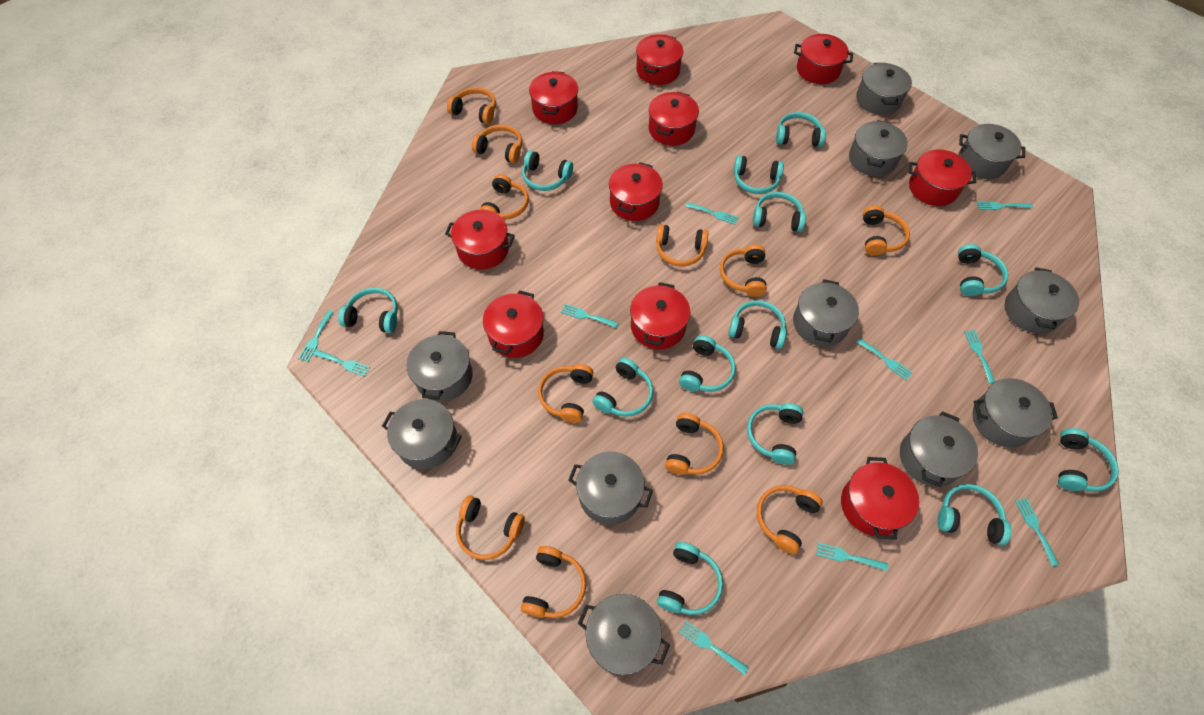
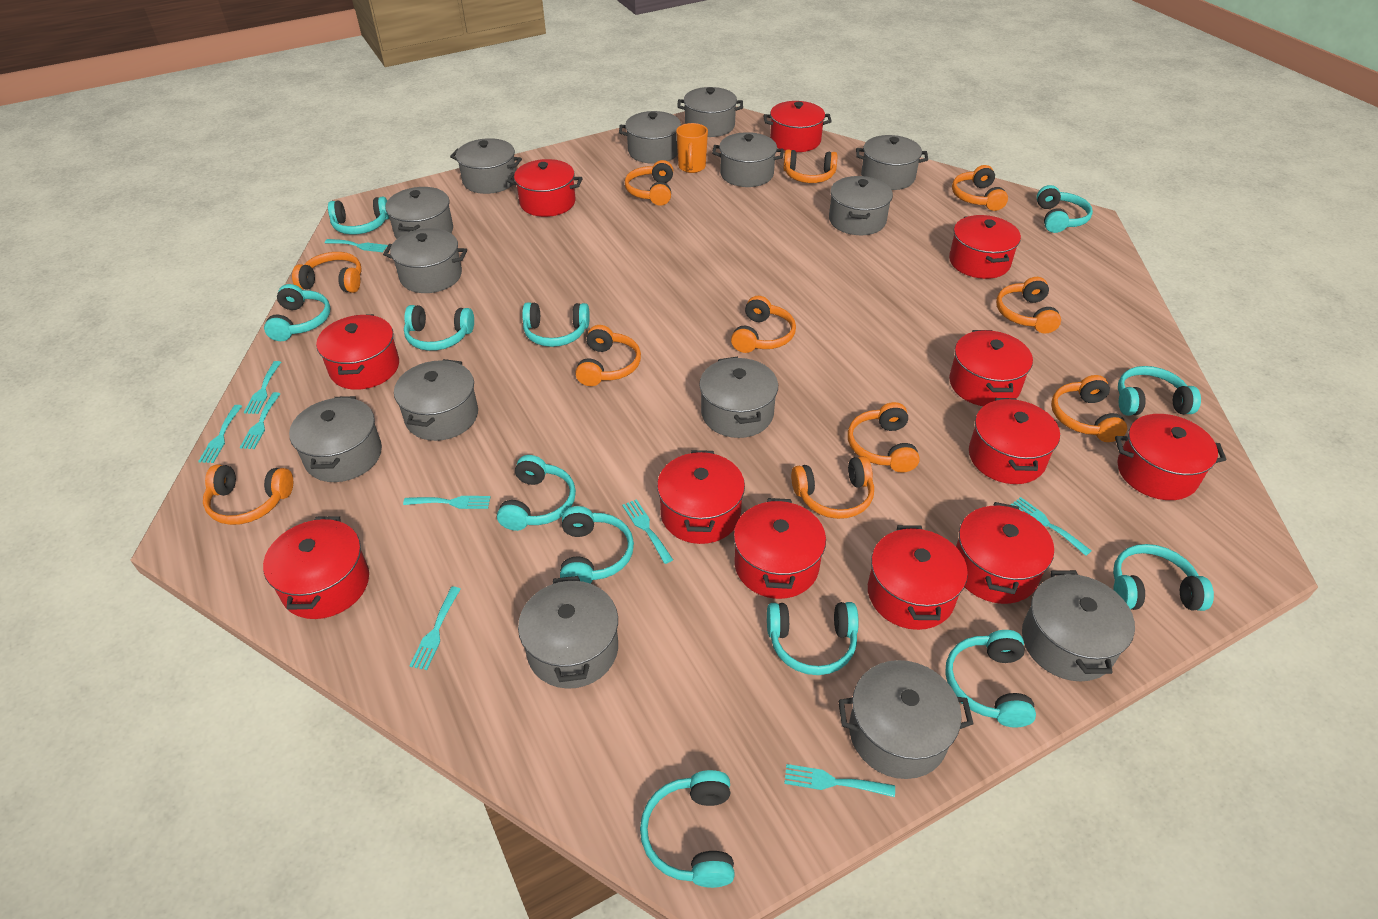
grey pot: [382,399,462,469] [406,331,473,402] [568,451,653,525] [578,594,670,676] [793,279,859,346] [849,120,908,176] [856,63,912,115] [900,411,978,487] [959,124,1025,179] [972,378,1058,447] [1005,267,1079,334] = 11 -> [289,396,382,482] [383,228,467,293] [385,187,453,239] [394,359,478,441] [450,138,522,194] [518,576,618,689] [619,111,681,164] [677,87,743,137] [699,357,778,438] [712,132,784,187] [829,176,893,235] [838,660,974,779] [856,135,928,190] [1022,570,1135,681] = 14
orange mug: none = 0 -> [676,123,708,173] = 1
red pot: [445,210,515,270] [483,290,544,358] [529,71,578,124] [609,162,663,221] [630,282,690,350] [636,34,684,85] [649,92,699,146] [794,34,853,84] [841,457,919,540] [909,149,976,206] = 10 -> [263,516,369,619] [316,314,399,390] [507,159,583,217] [657,450,745,544] [734,498,826,599] [763,101,832,152] [868,525,968,630] [949,215,1021,279] [949,330,1033,406] [956,502,1054,604] [969,398,1060,484] [1115,414,1227,500] = 12
turquoise fork: [298,310,334,362] [313,349,370,377] [561,304,618,328] [679,621,749,675] [685,202,739,225] [816,542,888,571] [856,338,913,380] [964,330,995,383] [977,201,1033,210] [1015,498,1059,567] = 10 -> [198,405,242,463] [240,392,281,449] [244,361,281,414] [325,239,388,252] [403,496,491,509] [410,587,461,670] [622,499,673,564] [784,764,895,797] [1011,497,1092,556] = 9
turquoise headphones: [338,288,398,333] [522,150,573,191] [592,358,653,417] [657,542,723,615] [679,335,736,392] [728,300,787,349] [733,155,784,194] [747,403,803,465] [753,192,806,232] [776,112,826,147] [937,484,1012,545] [958,244,1008,296] [1058,428,1119,492] = 13 -> [264,284,331,341] [328,197,389,235] [404,305,474,351] [497,455,576,531] [522,302,590,347] [560,506,634,584] [640,770,735,888] [767,602,859,675] [945,630,1036,728] [1036,185,1093,233] [1113,544,1214,611] [1118,366,1201,416] = 12

